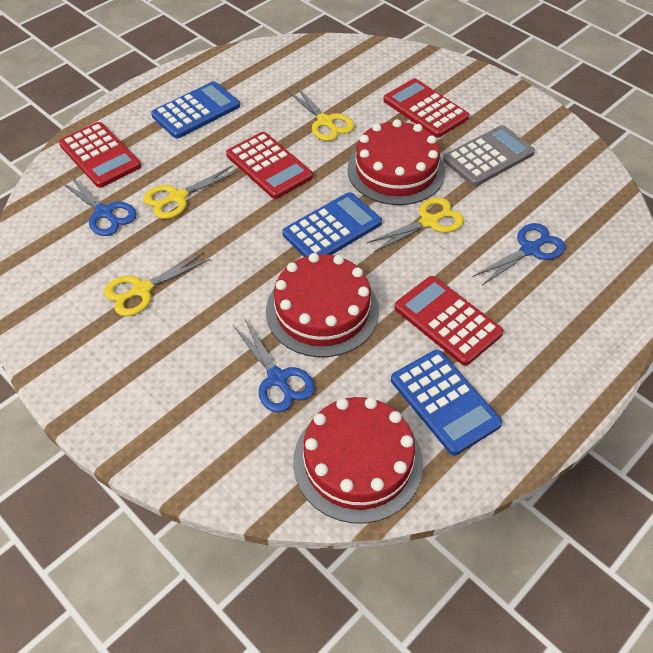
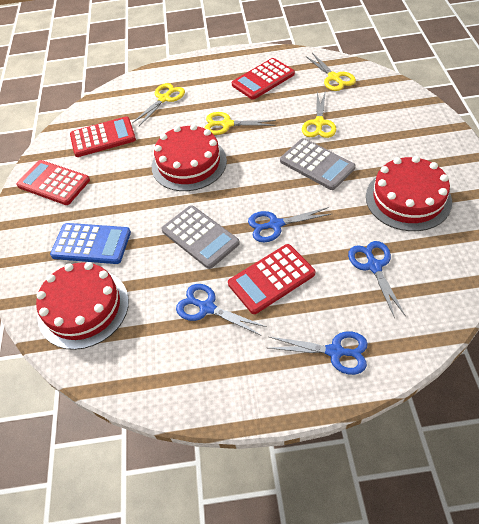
blue calculator: [151,81,240,138] [282,192,382,257] [391,350,502,455] = 3 -> [50,223,131,264] = 1
blue scissors: [59,175,137,236] [233,319,315,413] [472,223,565,286] = 3 -> [176,284,266,335] [248,207,331,242] [268,331,368,375] [348,241,405,318] = 4
grey calculator: [443,125,535,186] = 1 -> [161,205,240,269] [280,138,356,190] = 2

